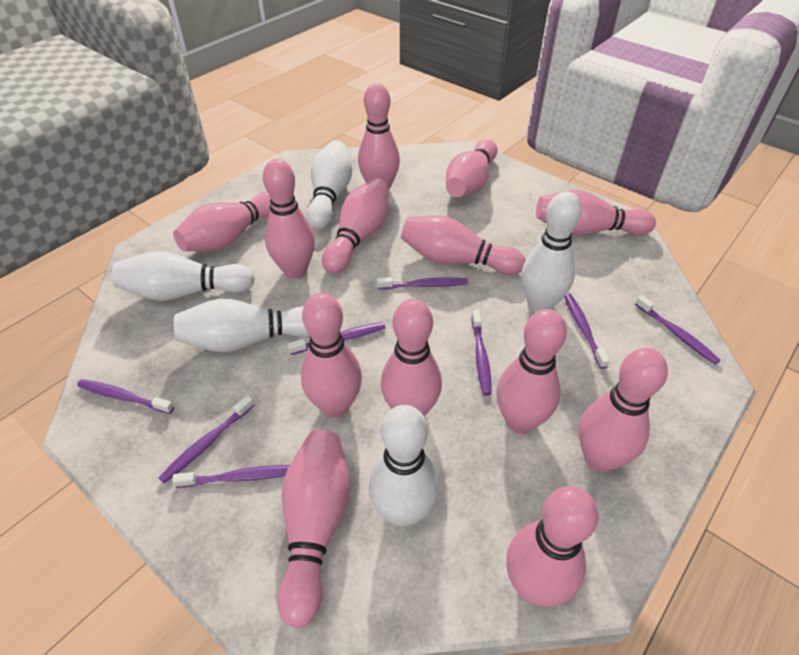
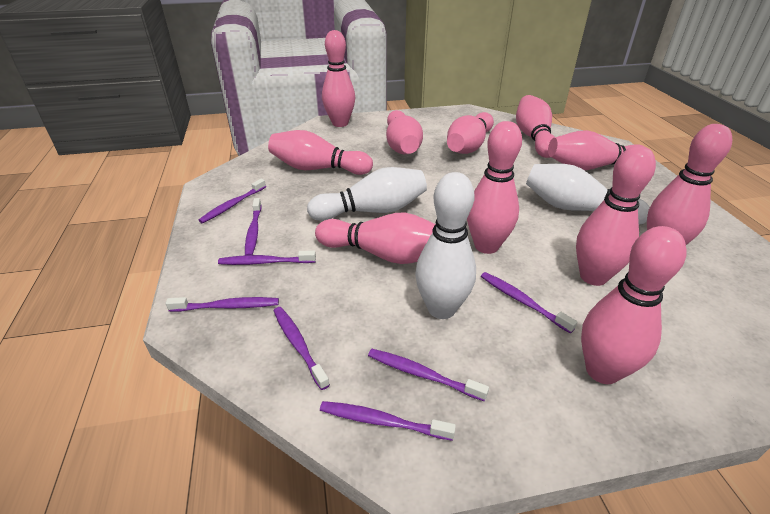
pink bowling pin: [173,191,271,252] [263,159,315,279] [278,430,350,628] [301,293,362,417] [322,178,389,274] [358,83,400,190] [381,299,442,416] [401,215,525,275] [446,139,498,197] [497,309,567,434] [506,486,598,607] [536,190,656,235] [579,348,668,472] = 13 -> [268,130,373,175] [315,212,436,264] [322,30,355,127] [386,110,423,154] [447,112,494,154] [467,121,522,254] [516,95,554,158] [548,130,645,170] [576,146,656,286] [581,226,687,384] [647,124,732,245] = 11
white bowling pin: [112,251,255,301] [174,298,310,352] [307,140,352,229] [369,405,439,527] [521,192,582,312] = 5 -> [307,167,427,221] [415,172,476,319] [526,164,650,225] = 3

